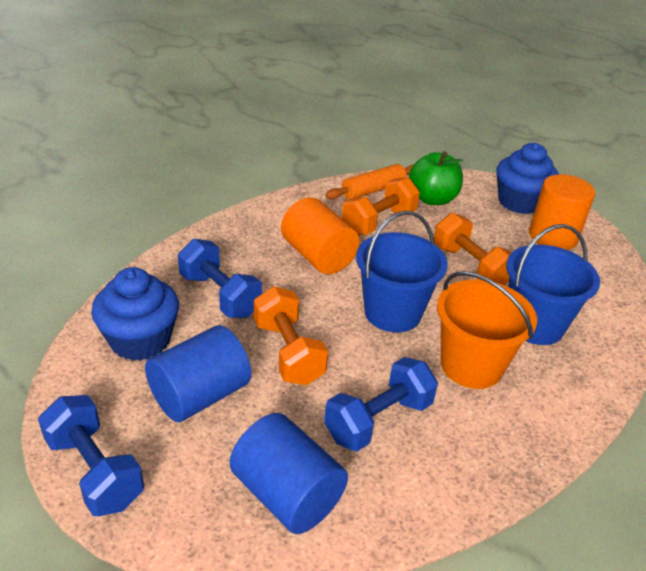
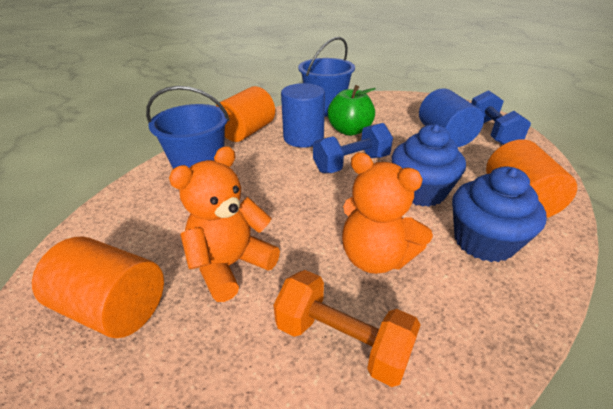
blue dumbbell: [38,395,144,516] [178,239,262,318] [324,357,438,451] = 3 -> [313,123,393,173] [471,90,531,145] = 2
orange bucket: [437,271,537,389] = 1 -> none = 0
orange cylinder: [281,197,360,274] [529,174,595,250] = 2 -> [32,236,164,338] [216,86,275,142] [486,139,577,218] = 3
orange dumbbell: [254,286,328,385] [342,177,420,235] [434,213,512,285] = 3 -> [274,270,421,387] = 1
orange rolling pin: [326,164,413,199] = 1 -> none = 0
orange teddy bear: none = 0 -> [169,146,280,302] [342,152,433,274] = 2

